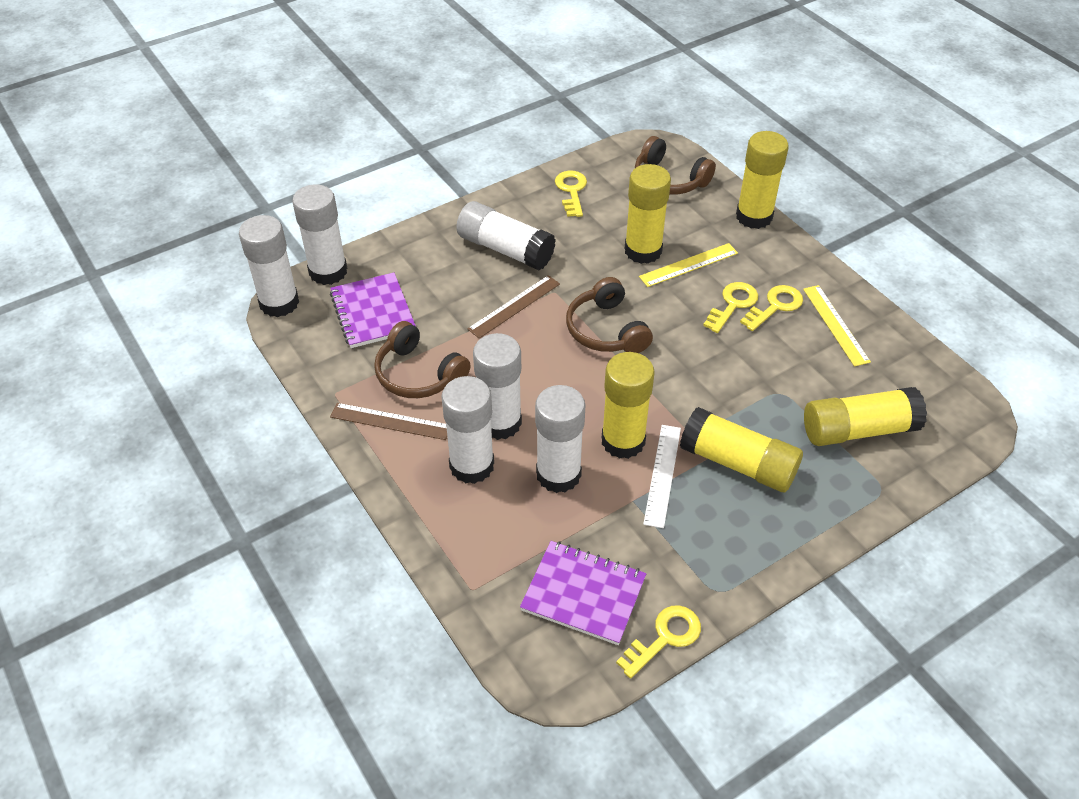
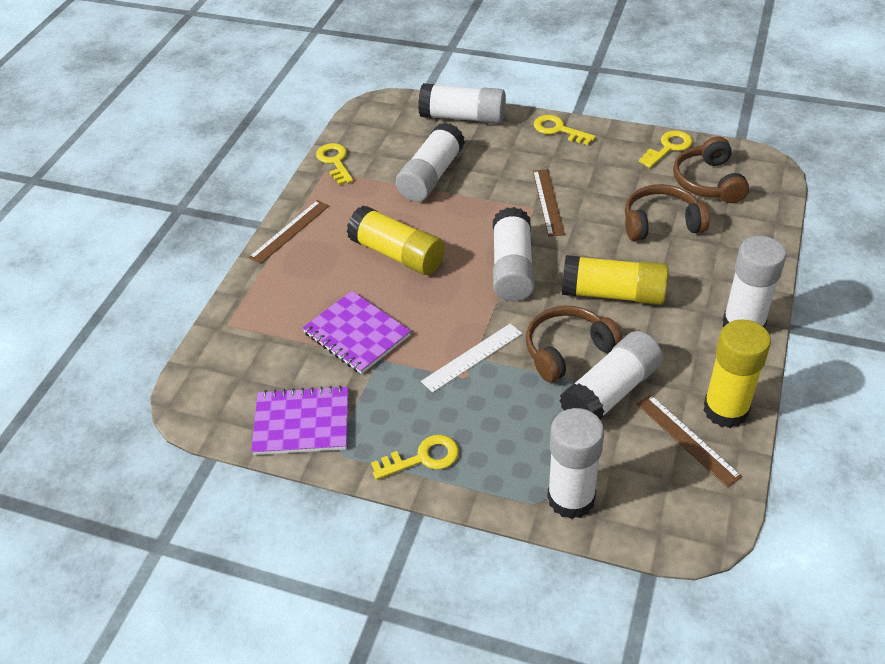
brown ruler: [330,403,447,440] [467,275,560,338] = 2 -> [249,200,329,264] [533,169,565,237] [636,395,742,487] = 3
yellow glue stick: [602,352,655,459] [625,164,671,264] [680,407,803,492] [736,131,789,229] [804,387,927,446] = 5 -> [347,206,445,275] [562,255,669,305] [703,319,771,428] = 3
yellow ruler: [639,243,738,287] [803,285,871,367] = 2 -> none = 0

